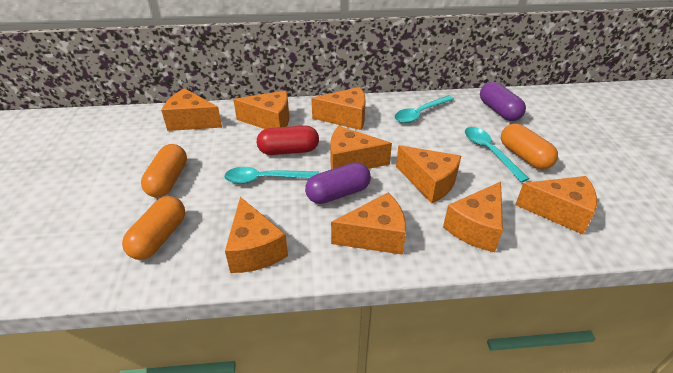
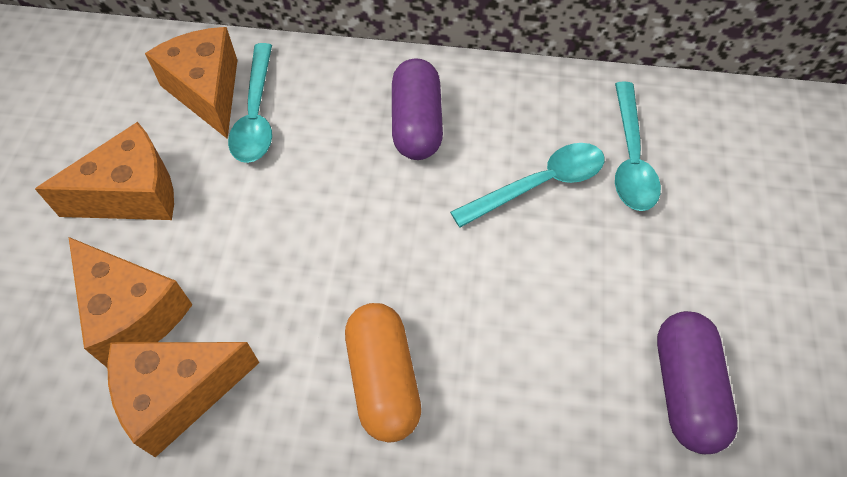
orange capsule: [122,196,185,260] [141,144,187,197] [501,123,558,170] = 3 -> [345,303,421,442] = 1
orange cheese: [161,88,222,131] [225,197,288,273] [233,90,289,129] [311,87,366,130] [330,126,392,169] [331,193,406,255] [396,145,461,204] [443,182,503,252] [515,176,597,234] = 9 -> [35,122,174,220] [69,237,193,368] [107,342,260,458] [145,27,237,139] = 4
red capsule: [257,125,319,155] = 1 -> none = 0

